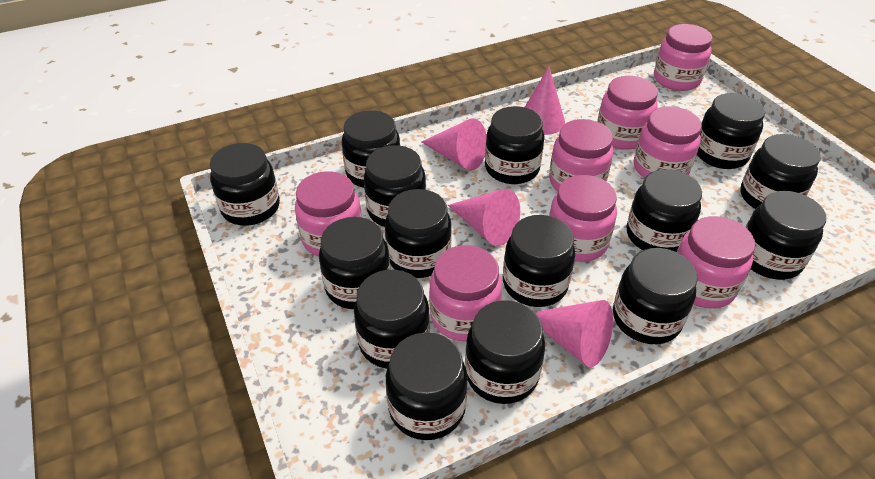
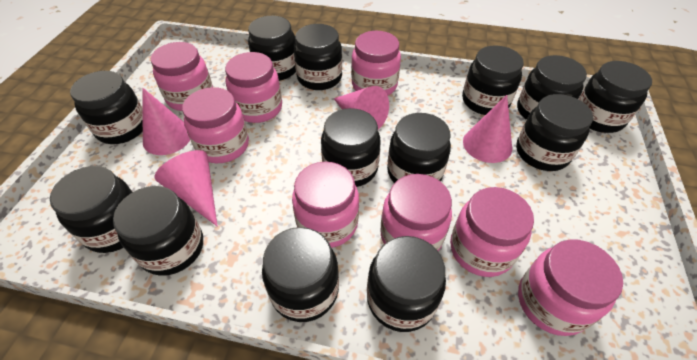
black jar: [210,143,280,226] [319,217,391,309] [342,110,400,188] [354,270,430,369] [364,145,426,227] [385,189,451,278] [386,332,468,440] [465,300,545,404] [485,106,545,184] [503,215,575,307] [613,248,698,344] [626,169,702,252] [697,93,765,169] [740,134,821,209] [746,191,826,280] = 15 -> [50,166,133,253] [70,71,143,144] [113,186,203,276] [248,15,296,81] [262,227,339,322] [294,24,342,90] [321,108,381,187] [367,236,446,332] [387,113,451,183] [462,45,524,115] [516,94,593,171] [517,55,587,120] [579,61,652,133] = 13

